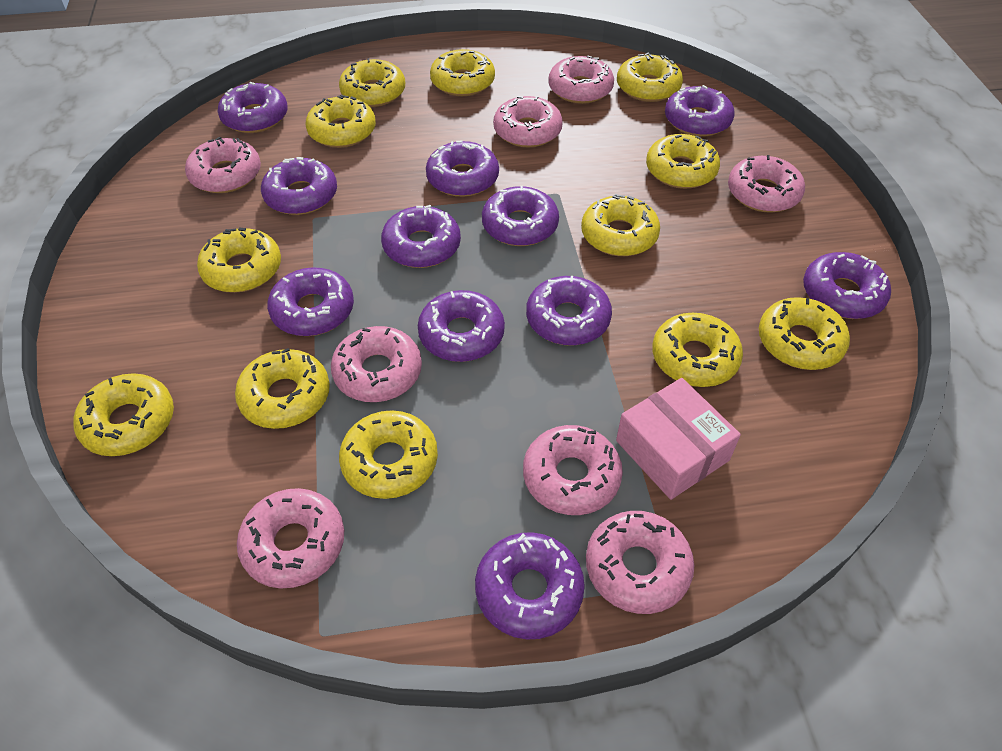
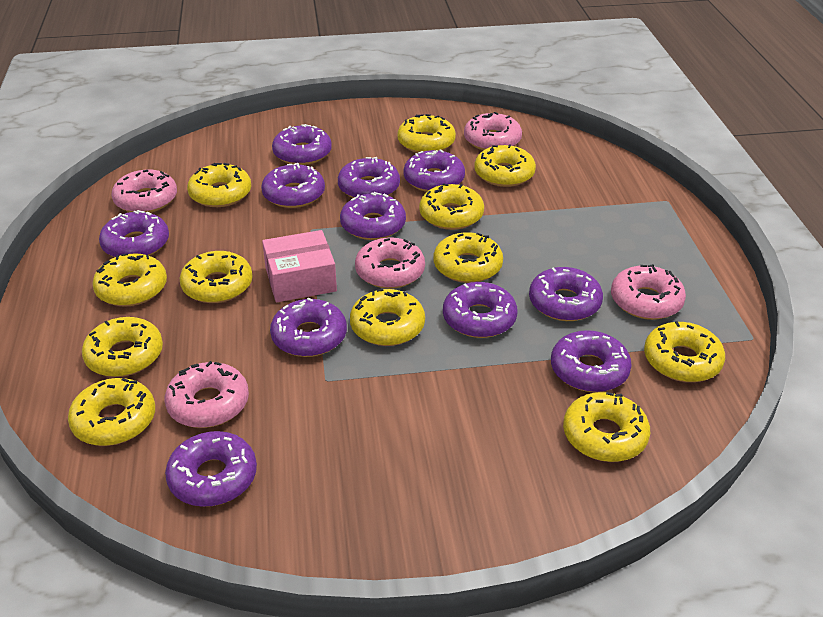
pink donut: [185,137,261,193] [237,488,344,588] [331,326,422,402] [493,96,563,147] [523,425,623,515] [548,55,614,104] [586,511,694,614] [728,155,805,213] = 8 -> [112,170,177,213] [165,361,249,428] [355,237,425,289] [464,112,522,150] [611,264,686,320] = 5

